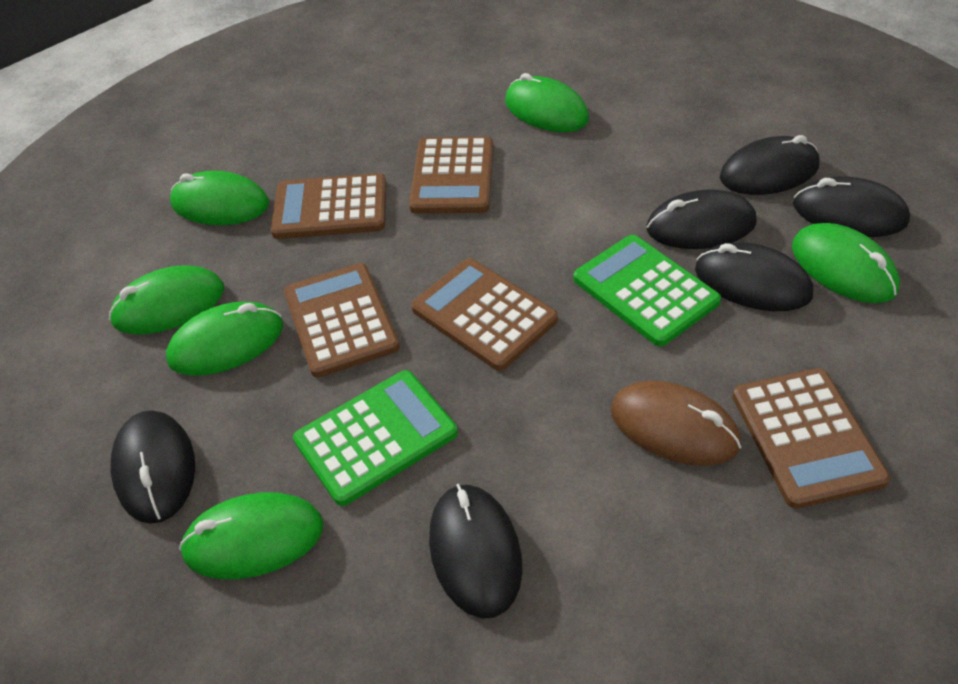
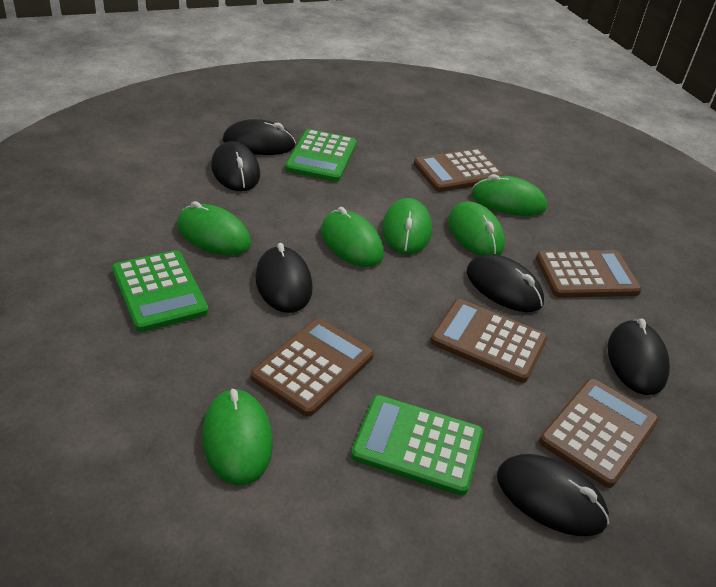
brown mouse: [611,381,741,466] = 1 -> none = 0
green calculator: [293,370,458,506] [573,235,721,347] = 2 -> [112,250,209,332] [285,129,357,182] [351,395,483,496] = 3

